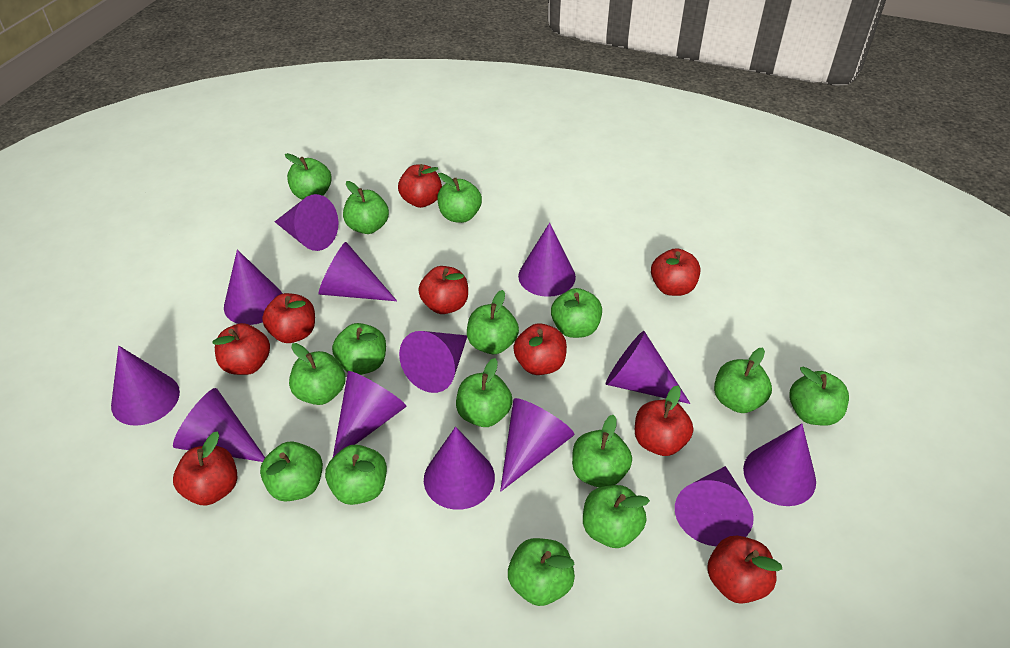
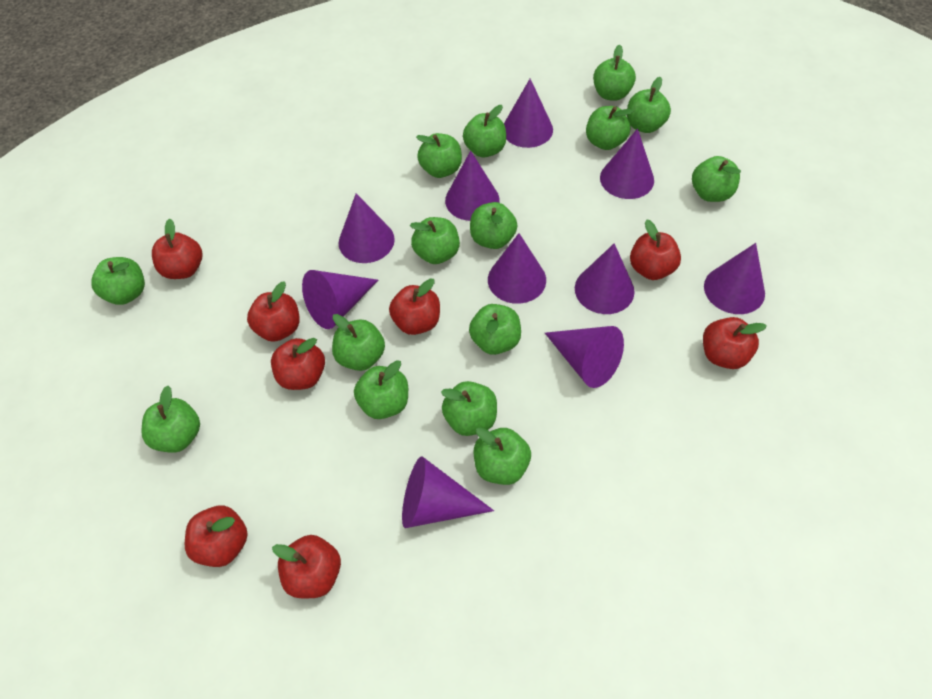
purple cone: [111,346,180,426] [173,388,265,462] [224,250,283,325] [275,194,339,251] [318,242,397,301] [333,371,407,457] [399,331,467,393] [424,427,495,510] [500,398,574,492] [518,223,576,297] [606,331,691,404] [675,466,754,547] [743,423,816,506] = 13 -> [302,270,378,329] [339,194,395,263] [402,456,494,528] [445,151,499,221] [488,233,546,304] [504,79,553,148] [545,326,624,388] [575,243,635,314] [600,128,654,199] [704,243,765,314] = 10
red apple: [173,431,237,505] [213,323,270,375] [262,293,315,343] [398,164,442,208] [418,266,468,314] [513,323,567,375] [635,385,693,456] [651,248,700,296] [707,536,782,604] = 9 -> [152,219,202,279] [185,506,248,567] [247,281,299,342] [271,338,325,390] [272,535,341,598] [389,278,440,335] [630,219,681,280] [703,317,767,369] = 8

